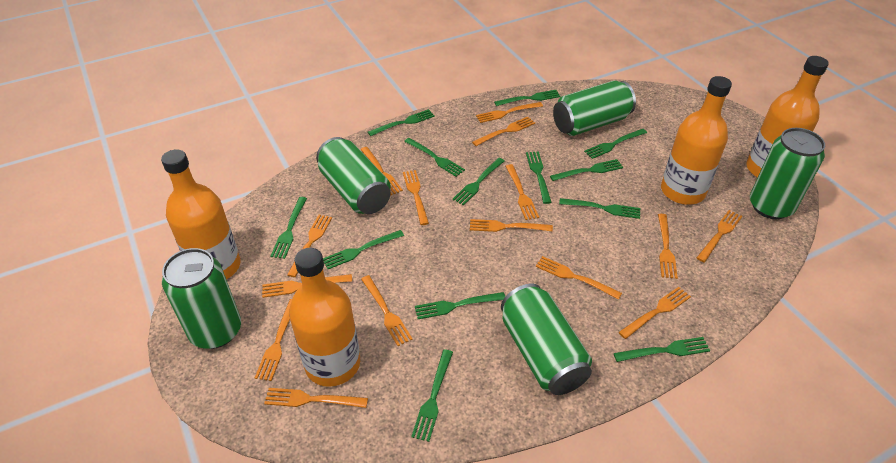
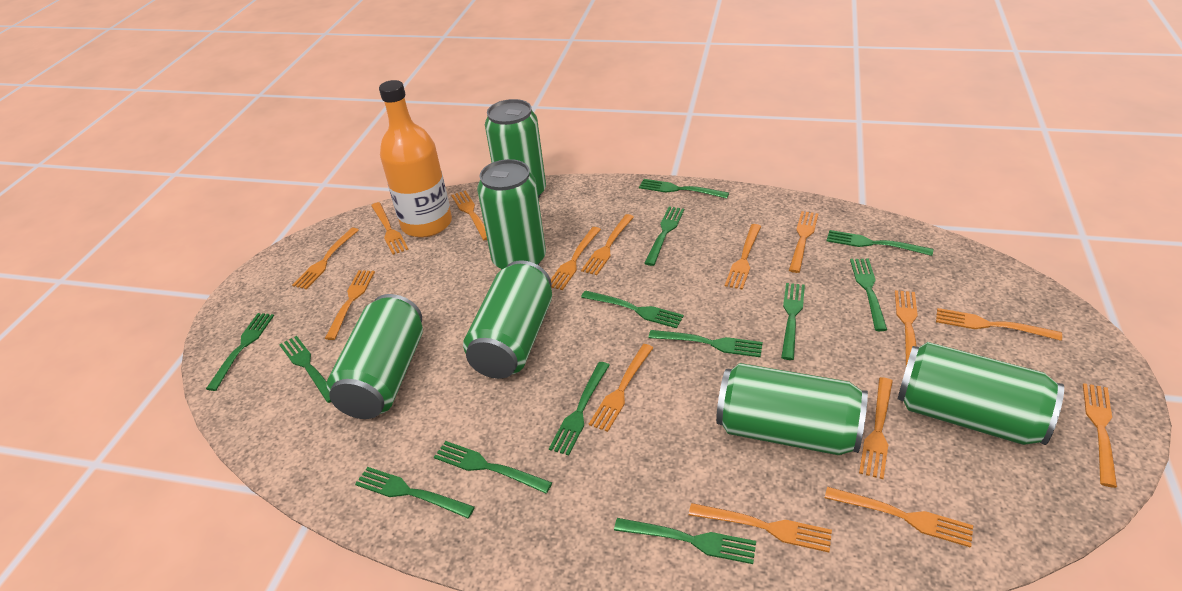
green can: [162,248,241,349] [316,137,391,214] [501,284,592,395] [553,81,636,136] [750,128,825,219] = 5 -> [326,294,423,419] [463,260,552,379] [477,159,546,270] [485,99,546,198] [716,363,868,455] [898,342,1064,445] = 6
orange bottle: [161,149,241,279] [289,248,360,387] [661,76,732,205] [746,56,829,178] = 4 -> [379,80,452,238] = 1

